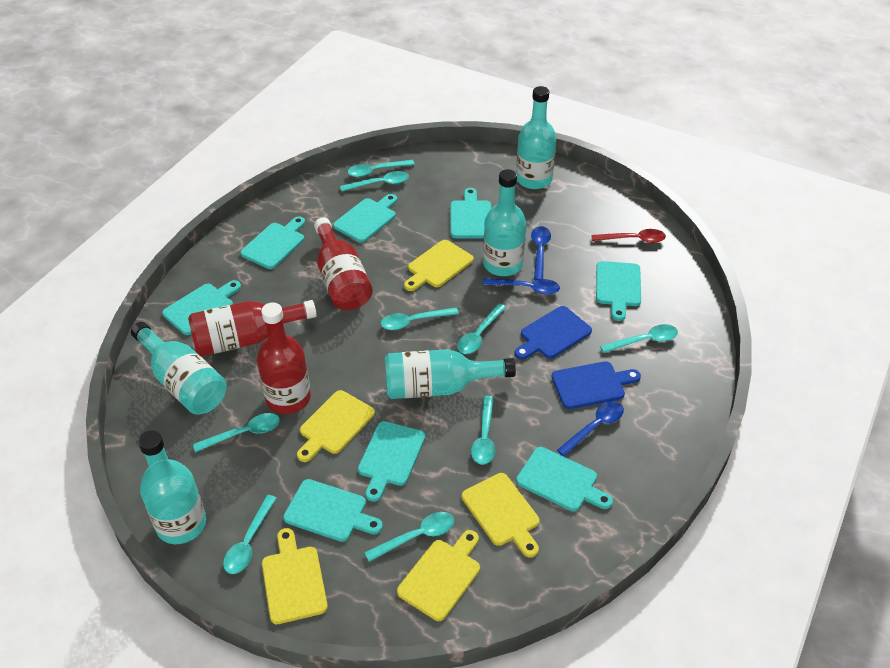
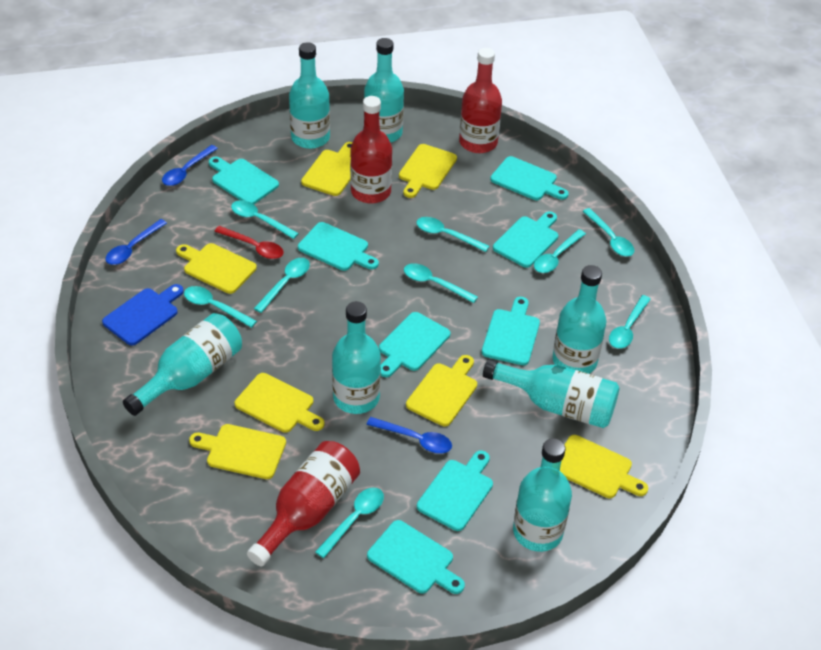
blue cutting board: [514,306,592,360] [551,361,641,409] = 2 -> [102,284,184,346] = 1
turquoise bottle: [131,322,227,415] [138,430,206,544] [385,349,516,399] [483,169,526,276] [516,86,557,189] = 5 -> [123,313,242,416] [289,42,330,149] [332,301,381,414] [364,38,404,143] [483,359,620,428] [513,438,572,552] [553,265,606,374] = 7
yellow cutting board: [262,528,328,624] [297,390,375,462] [397,530,480,621] [404,240,474,291] [462,473,539,557] = 5 -> [176,243,257,294] [189,424,286,479] [235,373,324,433] [301,142,353,196] [399,144,457,198] [406,355,477,426] [560,435,648,498] = 7

